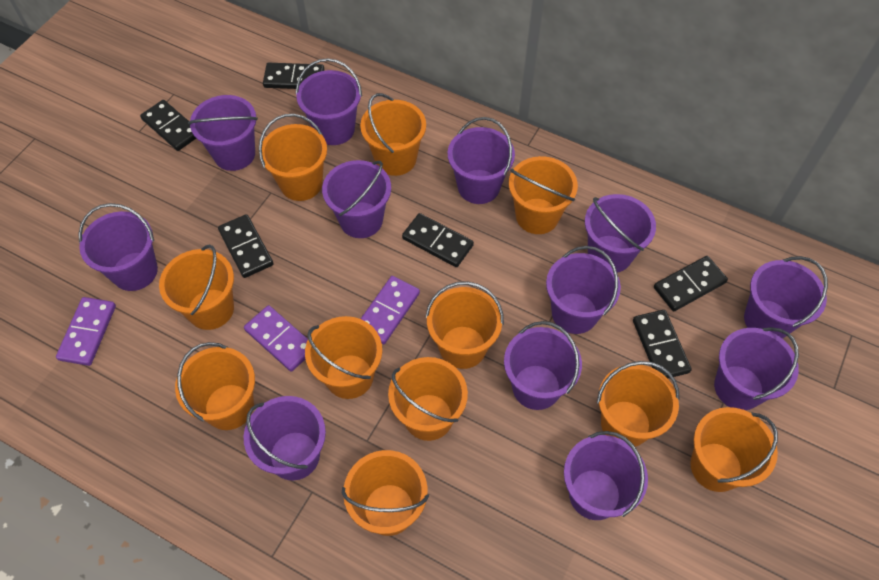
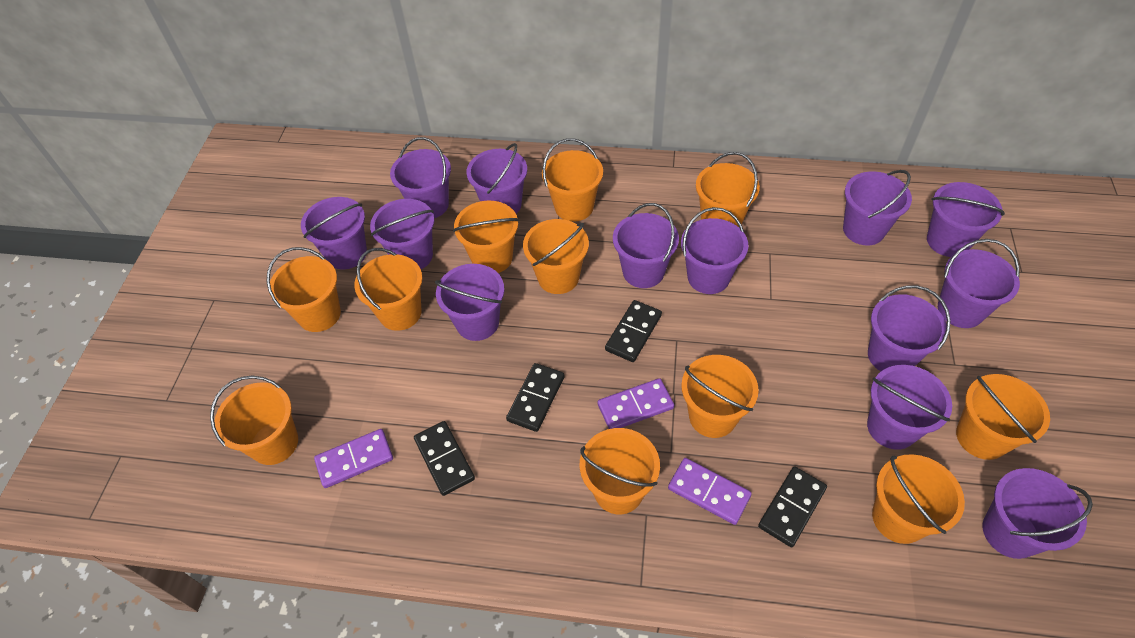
black domino: [140,100,196,151] [218,214,273,278] [263,63,324,89] [402,213,474,267] [633,310,692,378] [654,256,728,311] = 6 -> [414,421,475,496] [506,363,564,432] [605,300,662,362] [758,467,827,547] = 4
purple bucket: [78,203,158,291] [188,95,258,171] [244,396,326,480] [296,58,362,145] [322,160,391,238] [448,117,515,204] [504,321,582,410] [546,246,621,334] [564,431,648,520] [585,194,656,273] [714,327,799,410] [744,256,828,339] = 12 -> [301,197,367,270] [370,199,434,269] [390,137,451,218] [435,264,504,341] [466,143,527,214] [613,203,679,288] [681,207,748,294] [843,170,912,245] [867,365,952,450] [868,285,951,371] [927,182,1005,257] [938,239,1020,328] [983,468,1093,559] = 13

